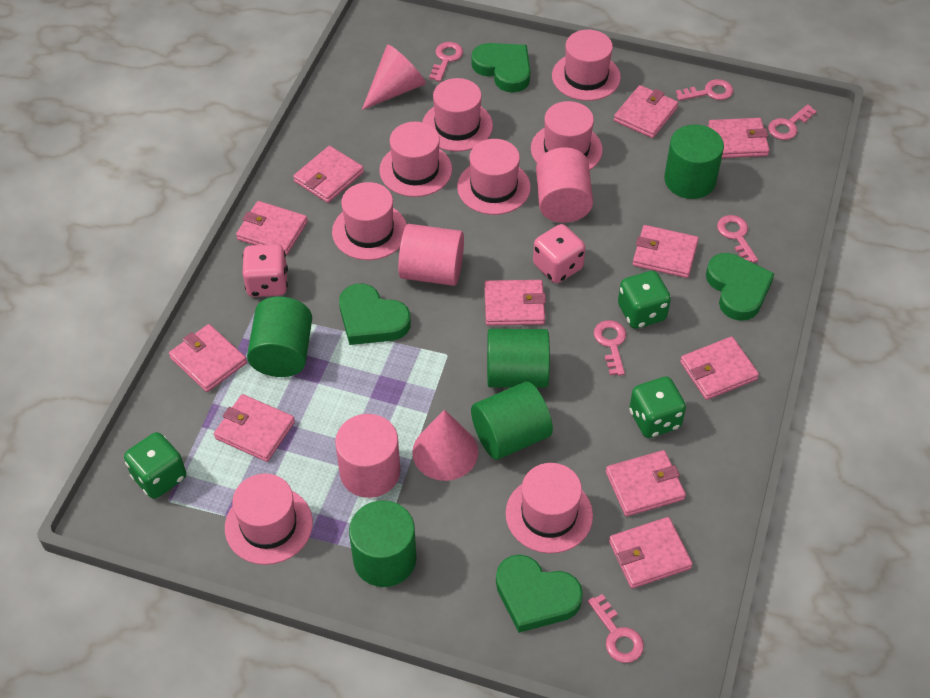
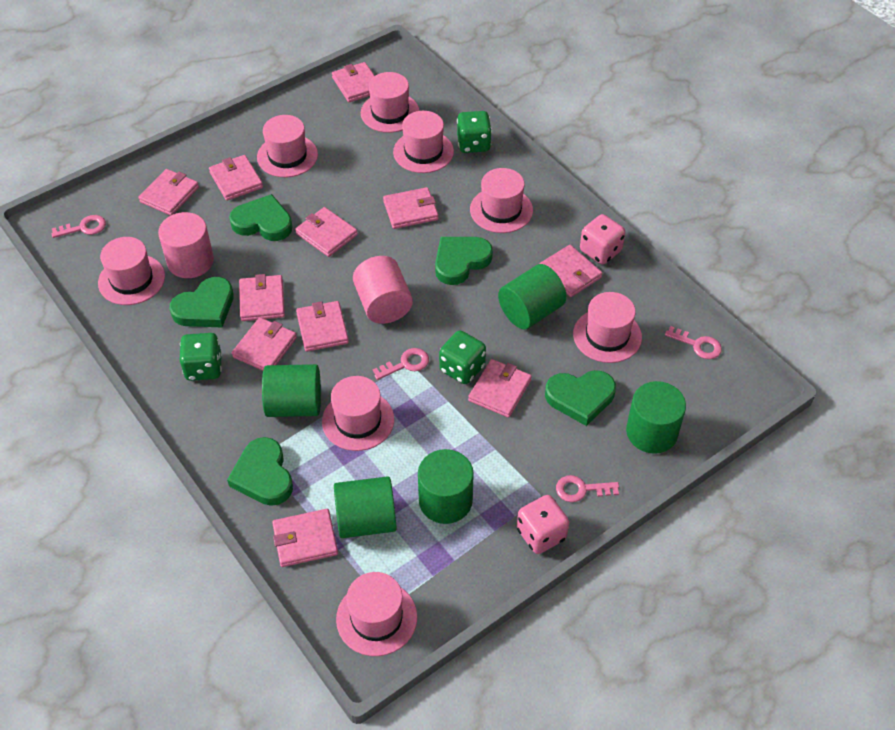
green heart: [339,284,411,345] [471,43,530,93] [496,555,583,633] [706,253,775,321] = 4 -> [169,277,234,327] [227,437,293,506] [229,194,292,241] [435,237,493,285] [545,370,616,426] = 5
pink cone: [362,44,426,110] [412,410,478,481] = 2 -> none = 0
pink cylinder: [335,414,400,498] [398,224,464,286] [536,147,593,223] = 3 -> [158,212,214,278] [353,256,413,324] = 2
pink key: [429,42,463,82] [588,594,644,663] [594,320,626,376] [676,79,733,101] [717,215,758,263] [768,104,817,140] = 6 -> [51,215,106,238] [373,348,429,380] [556,475,619,502] [665,326,722,359] = 4

